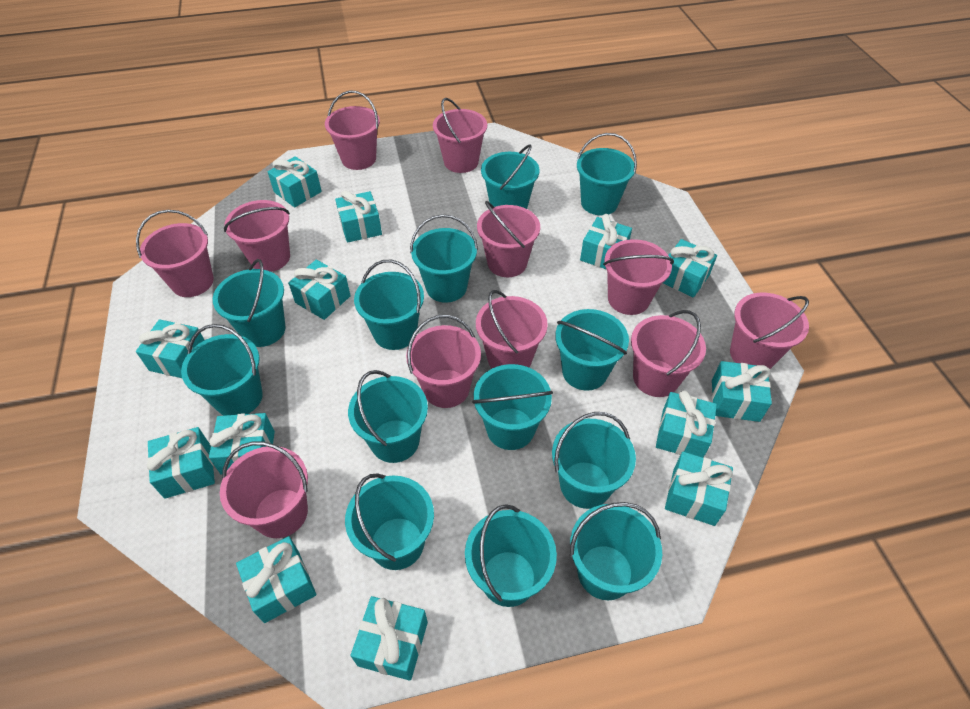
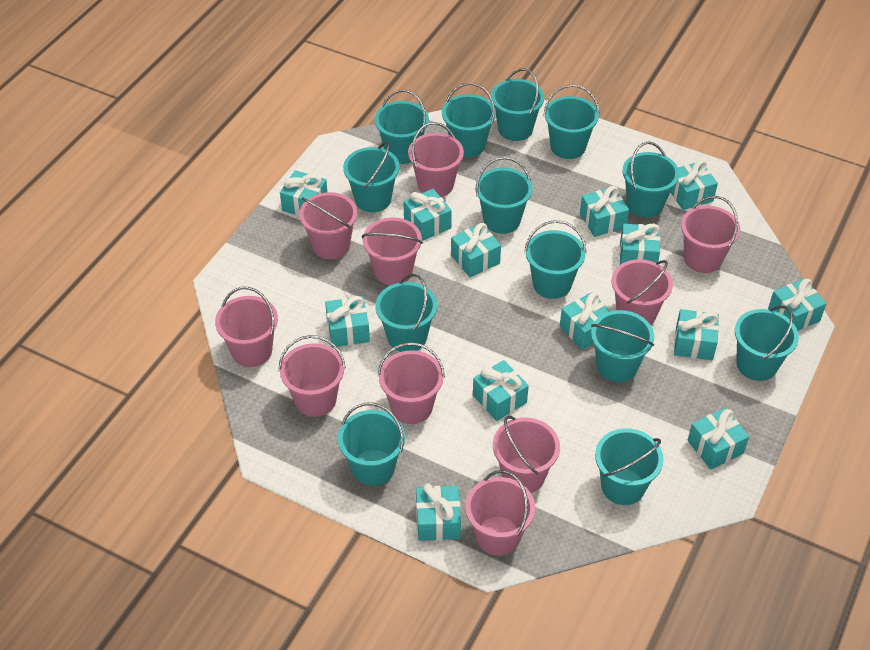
pink bucket: [136,210,214,297] [220,441,308,538] [224,200,290,272] [325,90,380,170] [406,315,481,408] [433,98,487,173] [476,290,548,368] [477,201,540,277] [603,239,674,315] [631,310,706,397] [730,293,809,369] = 11 -> [215,287,278,367] [279,335,346,417] [299,192,357,259] [362,218,423,285] [378,342,445,424] [408,122,464,197] [465,470,535,556] [493,416,560,493] [612,259,673,325] [681,196,740,273] = 10

